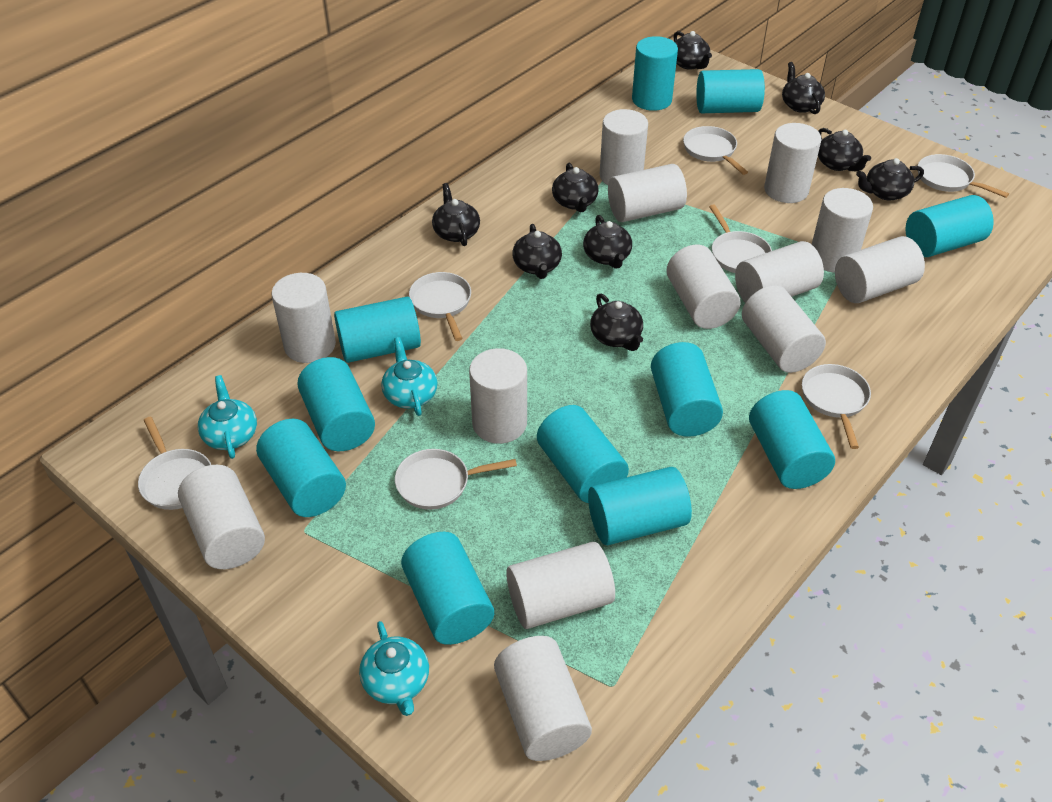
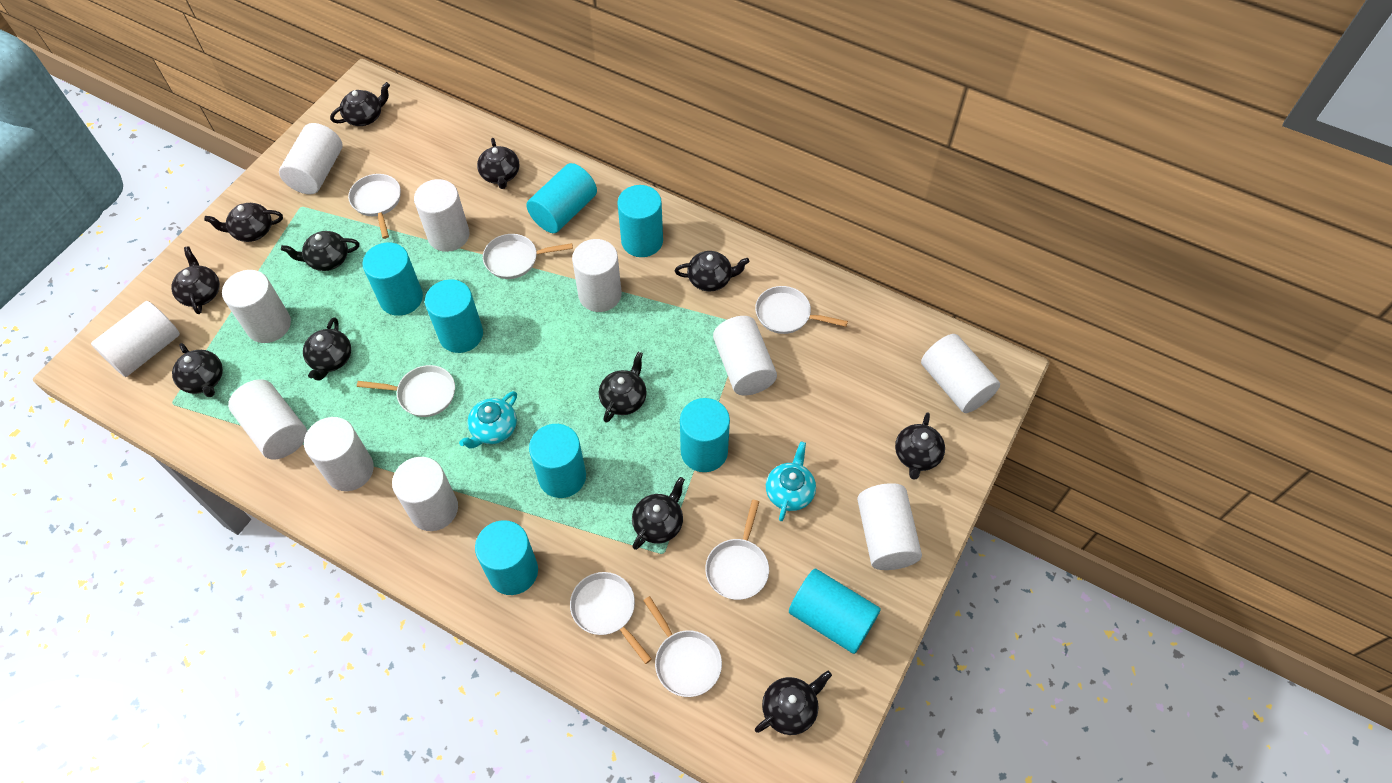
black teapot: [432,183,480,246] [512,224,562,279] [552,163,599,212] [583,215,632,269] [590,294,643,351] [674,31,712,70] [782,62,825,114] [818,128,871,171] [856,158,924,201] = 9 -> [171,246,220,314] [172,343,223,397] [204,203,283,242] [281,231,360,271] [303,317,351,381] [330,82,390,126] [477,138,519,189] [599,352,647,423] [632,477,685,550] [675,251,749,292] [755,671,832,735] [895,412,945,480] = 12
turquoise cylinder: [256,419,346,517] [297,357,375,451] [334,297,421,363] [401,532,494,645] [537,405,629,503] [588,467,692,545] [632,36,678,111] [651,342,723,437] [696,69,765,113] [749,390,835,489] [906,195,994,257] = 11 -> [362,243,423,316] [425,279,483,353] [475,520,538,595] [526,163,597,233] [529,424,586,498] [617,185,663,257] [680,398,730,472] [789,569,881,654] = 8
turquoise teapot: [198,375,257,459] [359,621,429,716] [381,337,438,416] = 3 -> [459,391,517,449] [766,441,816,521] = 2
white cylinder: [178,465,265,569] [272,273,336,363] [469,348,527,444] [494,636,592,761] [506,542,615,629] [600,109,648,185] [608,164,687,222] [667,245,741,329] [735,241,824,303] [742,285,826,373] [764,123,822,203] [812,188,873,273] [835,236,925,303] = 13 -> [91,301,180,377] [222,270,291,343] [228,379,307,459] [279,123,343,194] [304,417,374,491] [392,457,458,531] [414,179,470,252] [572,239,622,312] [713,316,777,395] [857,483,922,570] [921,334,1000,413] = 11

